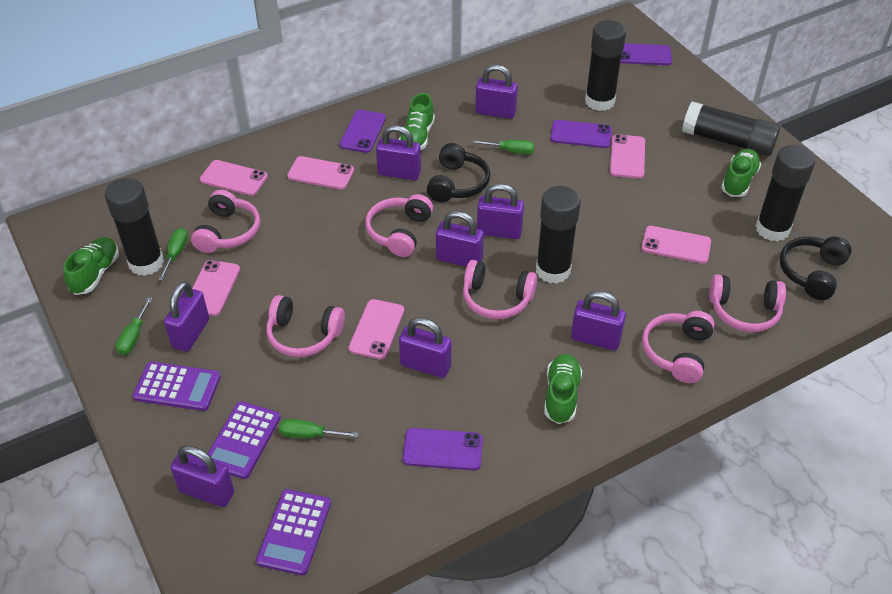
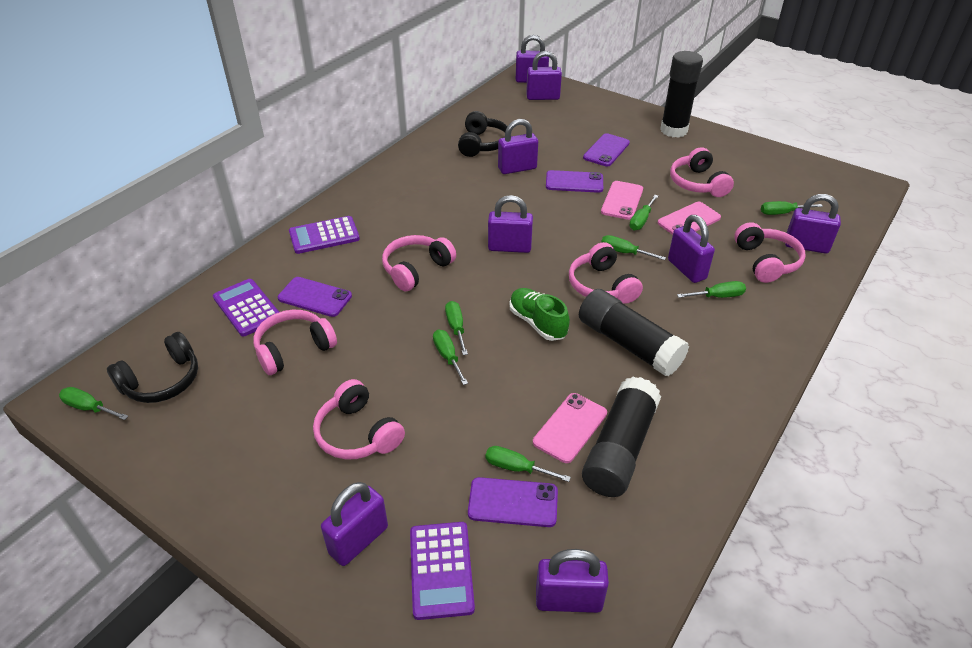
black glue stick: [105,178,164,276] [536,186,581,284] [585,20,626,111] [682,101,780,156] [756,145,815,241] = 5 -> [579,289,689,376] [582,377,661,497] [660,51,703,138] = 3
green screwdriver: [116,297,152,355] [158,228,188,281] [279,419,358,438] [472,140,535,154] = 4 -> [59,387,128,420] [433,329,468,385] [445,301,468,355] [485,446,571,482] [601,235,666,260] [629,195,658,230] [677,281,746,298] [761,201,823,215] = 8
green shoe: [63,237,119,295] [399,93,435,151] [544,354,582,424] [721,149,761,197] = 4 -> [509,288,570,341] = 1
pink phone: [192,260,240,316] [200,160,268,196] [287,156,354,190] [348,299,404,359] [610,134,645,179] [642,226,711,264] = 6 -> [533,393,607,463] [601,181,643,220] [658,202,721,235] = 3

